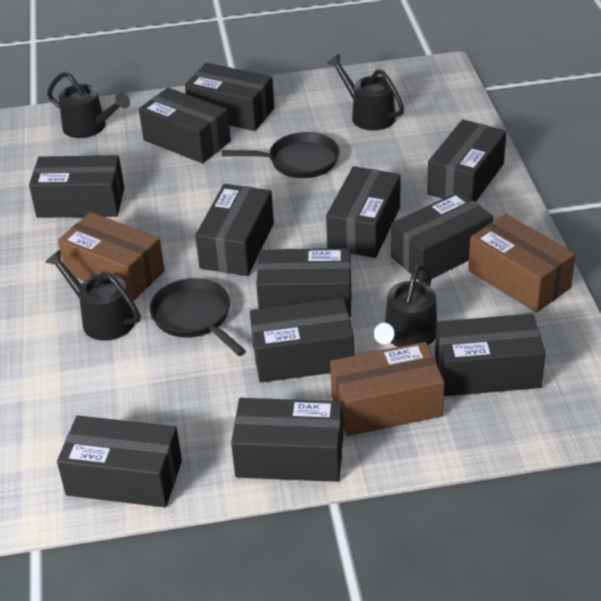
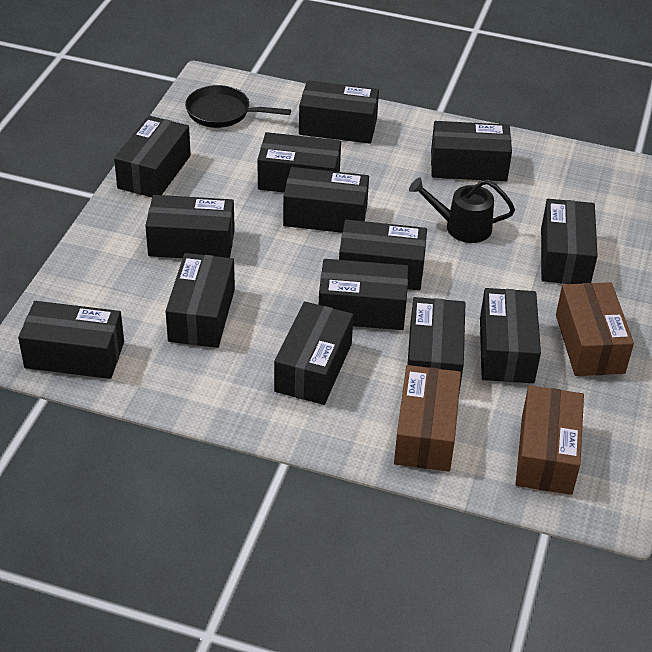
black box: [29,155,124,218] [57,416,182,507] [139,88,231,163] [185,63,274,131] [195,184,274,276] [231,398,343,482] [250,298,354,382] [256,248,351,317] [326,166,401,258] [391,191,493,283] [427,119,506,202] [435,314,546,396] = 12 -> [18,301,124,379] [114,115,191,198] [145,195,235,258] [165,253,235,348] [258,132,341,193] [274,301,354,405] [283,167,369,233] [299,81,379,144] [319,259,409,330] [339,220,427,290] [407,297,465,392] [431,121,512,181] [480,288,541,383] [541,199,598,284] = 14
black pan: [149,278,246,356] [222,132,339,178] = 2 -> [185,85,291,128] = 1
black watering can: [45,250,140,341] [47,72,130,138] [327,54,404,131] [374,265,437,347] = 4 -> [409,177,515,243] = 1

